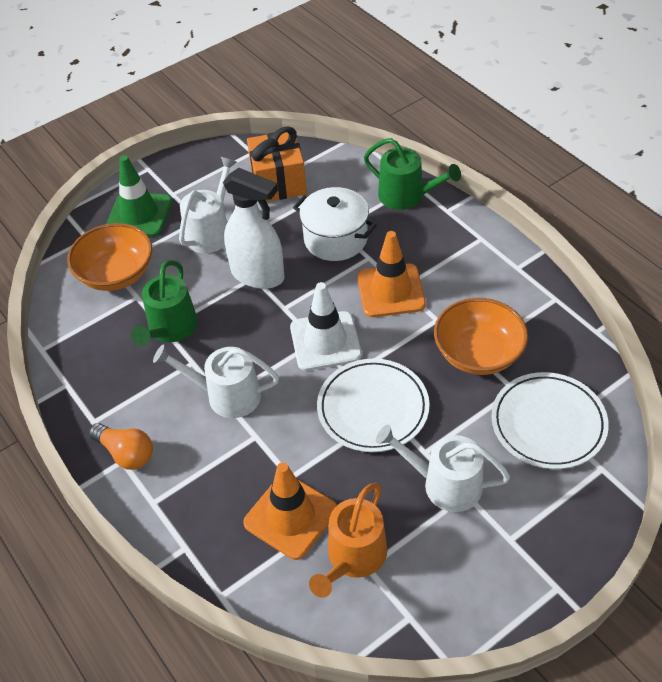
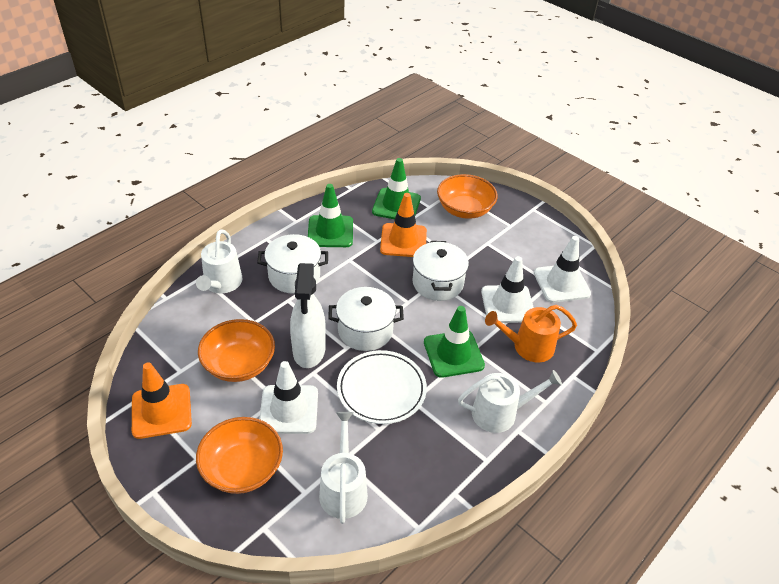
green traffic cone: [106,155,172,237] = 1 -> [308,184,353,247] [372,158,421,219] [424,306,485,378] = 3
green watering can: [131,260,198,346] [364,138,461,210] = 2 -> none = 0
orange bowl: [67,223,152,291] [434,298,528,375] = 2 -> [196,417,283,494] [198,319,275,382] [437,174,498,219] = 3
orange gift: [247,126,307,202] = 1 -> none = 0
orange light bulb: [89,423,153,470] = 1 -> none = 0
white plate: [317,359,430,452] [491,372,609,469] = 2 -> [337,350,427,424] = 1
white pot: [293,187,377,261] = 1 -> [257,234,328,294] [328,287,404,351] [412,241,469,301] = 3
white traffic cone: [290,282,362,371] = 1 -> [259,361,318,434] [481,256,534,323] [534,236,591,303] = 3

